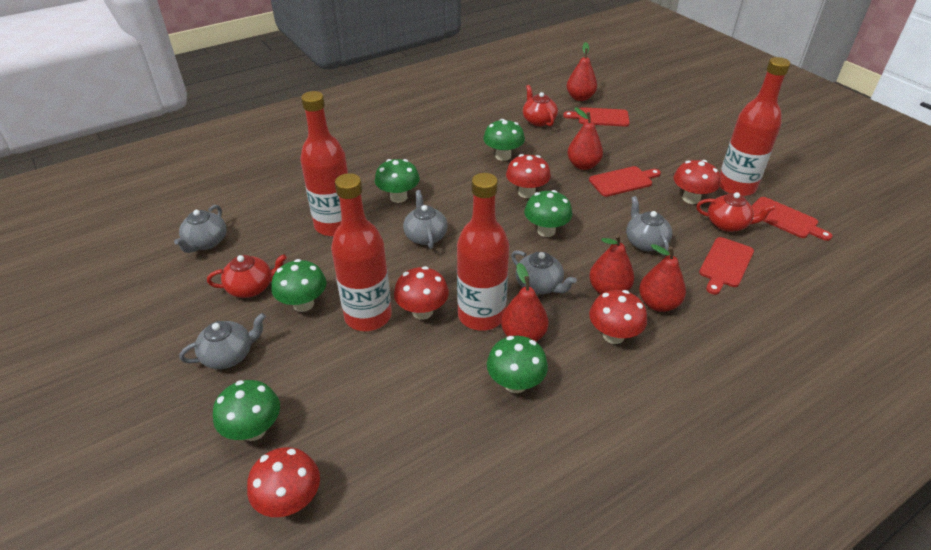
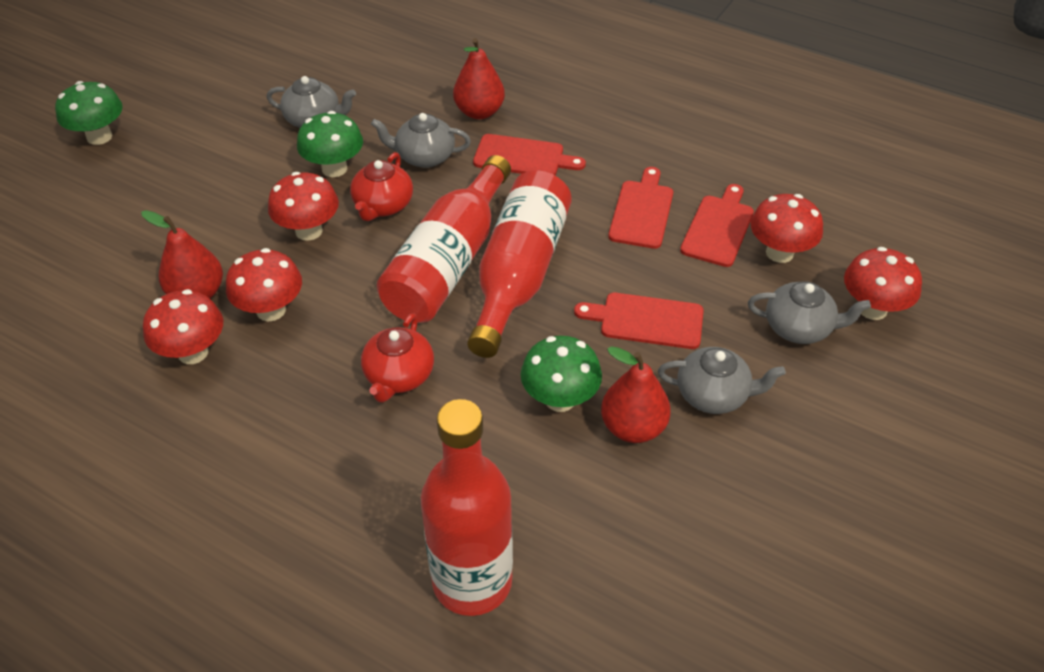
green mushroom: [213,380,280,441] [271,259,326,312] [375,159,420,203] [483,119,525,161] [487,336,548,393] [524,190,572,237] = 6 -> [55,81,123,145] [297,111,363,177] [521,336,602,412] = 3
grey teapot: [174,205,226,253] [179,313,266,369] [403,190,448,249] [511,250,577,295] [626,196,672,255] = 5 -> [266,76,356,128] [371,113,471,168] [658,347,786,414] [748,281,871,344] = 4
red bottle: [300,91,348,236] [331,173,392,331] [457,173,509,331] [720,57,791,196] = 4 -> [377,155,511,323] [421,399,513,616] [467,170,572,358] = 3
red pear: [501,263,548,342] [567,42,597,101] [567,107,603,170] [589,234,634,294] [639,244,686,312] = 5 -> [141,210,223,298] [453,38,505,119] [601,346,671,443] = 3
red teapot: [207,254,287,298] [523,85,558,126] [697,192,775,232] = 3 -> [350,152,413,221] [361,313,434,403] = 2

